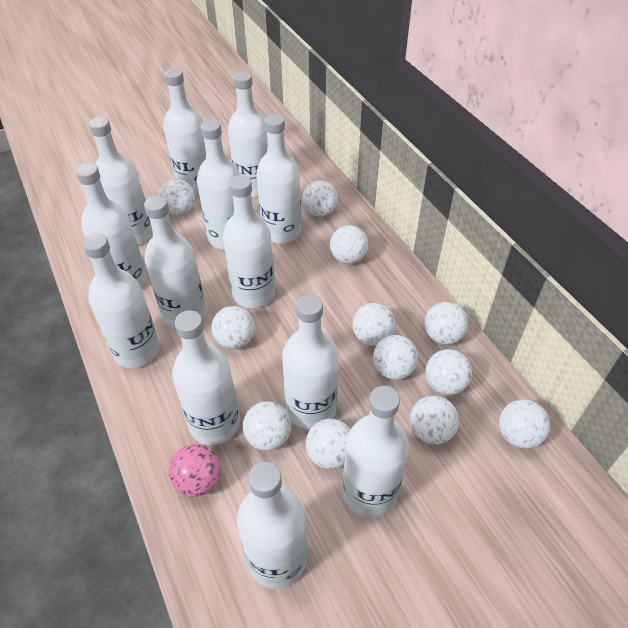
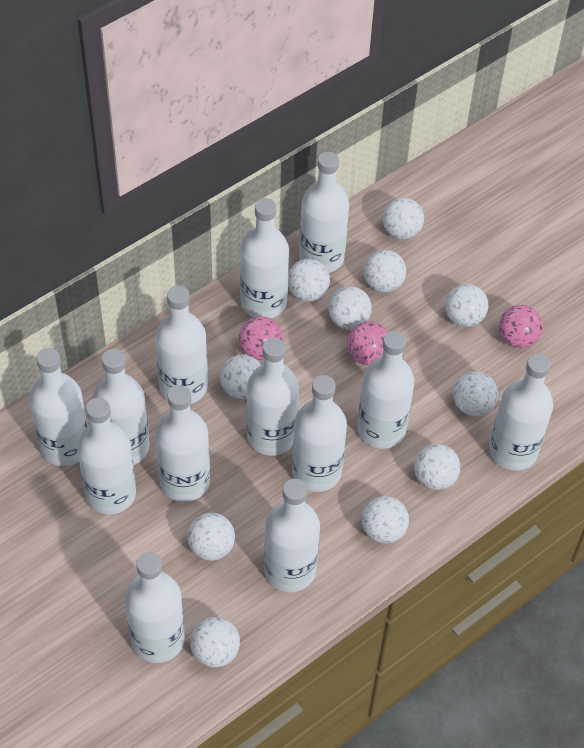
pink ball: [169,444,221,497] = 1 -> [239,316,283,360] [347,322,388,365] [499,305,543,348] = 3
white ball: [159,179,195,215] [212,306,255,349] [243,401,291,451] [302,180,338,217] [306,419,350,469] [330,225,368,264] [352,303,396,346] [373,335,418,380] [410,395,459,444] [424,302,468,345] [425,349,472,395] [499,399,550,449] = 12 -> [187,513,235,561] [190,617,240,668] [220,355,261,399] [288,259,330,302] [328,286,372,330] [362,496,409,544] [364,250,406,293] [383,198,424,239] [414,444,460,490] [445,284,488,327] [453,371,498,416] = 11

